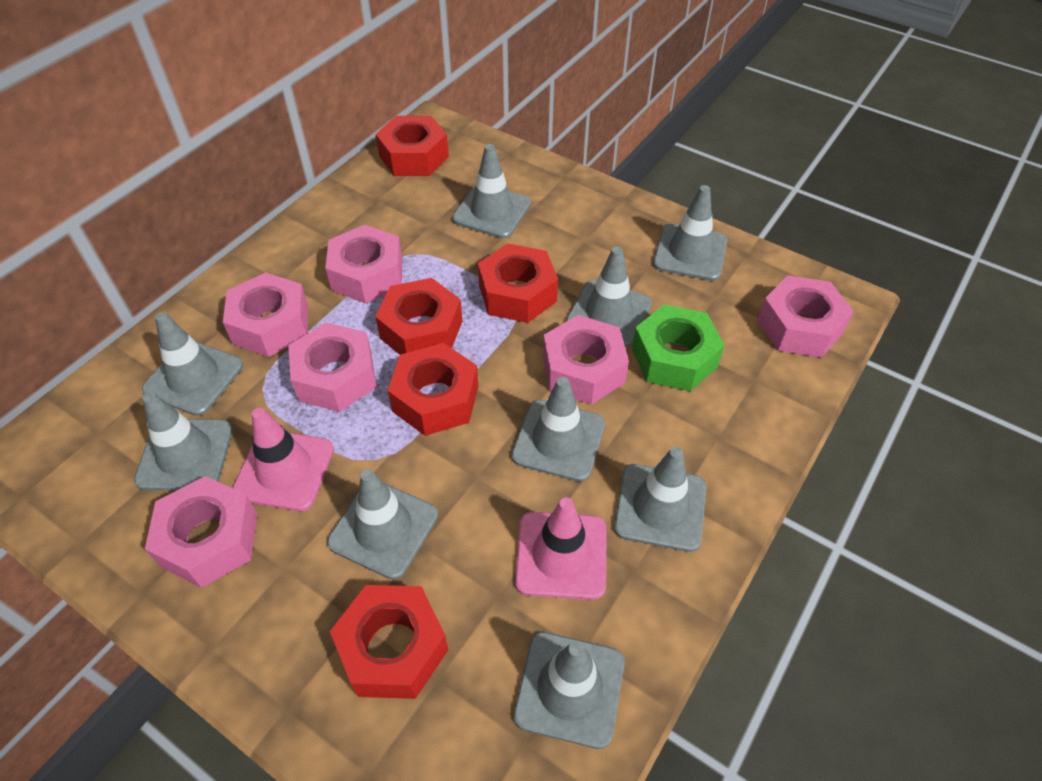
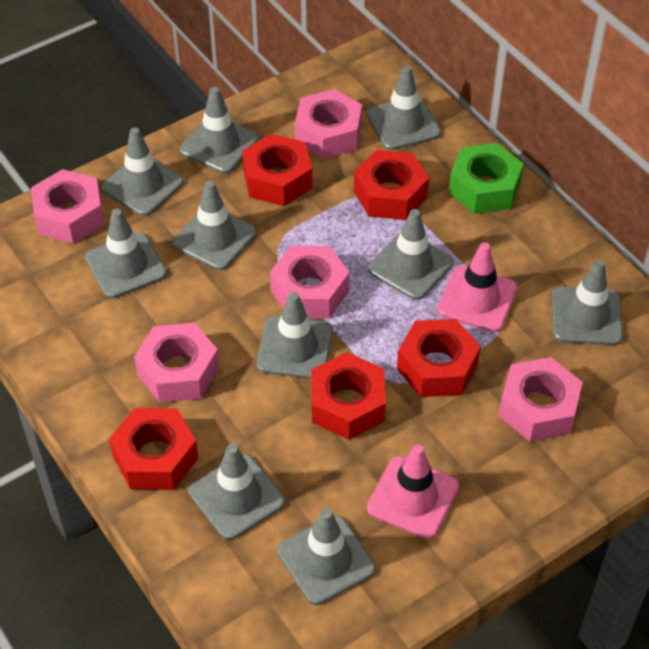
grey traffic cone: [134,392,233,491] [142,312,243,416] [327,469,438,580] [452,144,531,238] [511,377,605,482] [514,632,625,749] [566,247,652,347] [614,447,706,552] [653,185,727,281] = 9 -> [85,209,167,298] [101,127,184,216] [173,181,256,270] [179,87,258,173] [189,444,285,540] [256,292,333,379] [277,508,375,605] [367,65,441,150] [368,209,453,300] [552,260,623,345] = 10
pink nut: [145,476,257,588] [223,272,308,357] [288,322,377,412] [325,225,402,304] [543,315,629,405] [758,275,854,358] = 6 -> [31,169,104,244] [134,323,219,403] [270,246,350,318] [295,89,362,159] [499,357,583,442] = 5

